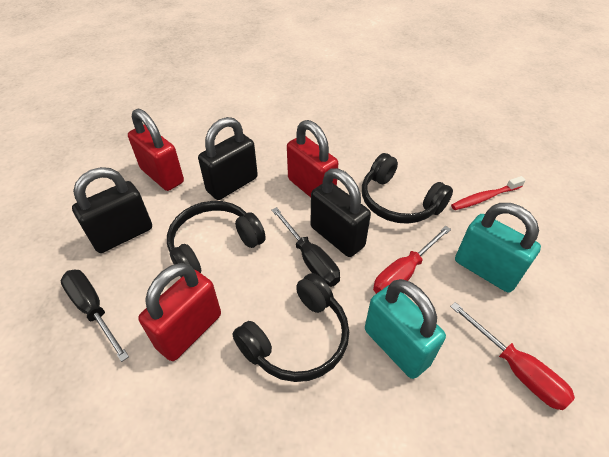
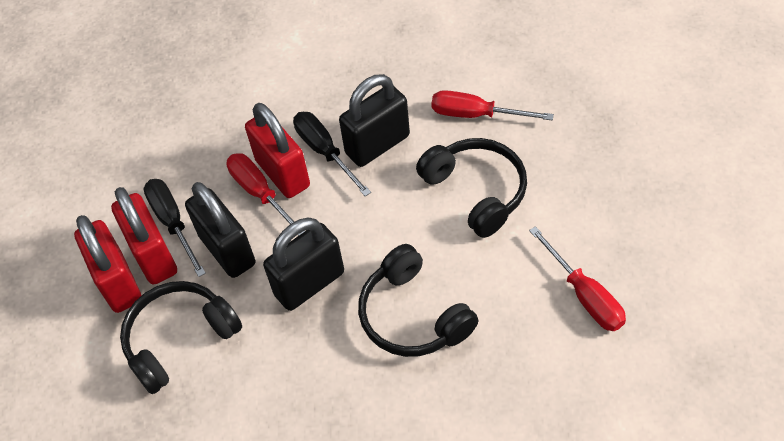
red screwdriver: [373,226,451,294] [450,302,575,410] = 2 -> [226,153,305,235] [432,90,554,121] [529,226,626,331] = 3
red toothbrush: [451,176,526,210] = 1 -> none = 0
turquoise padlock: [365,279,446,379] [455,203,541,293] = 2 -> none = 0

